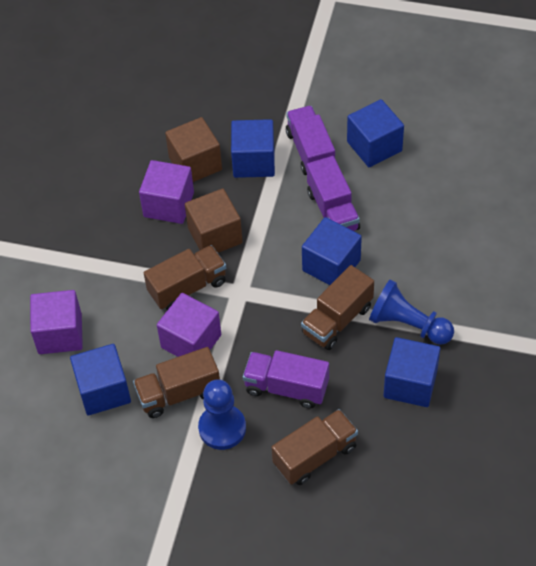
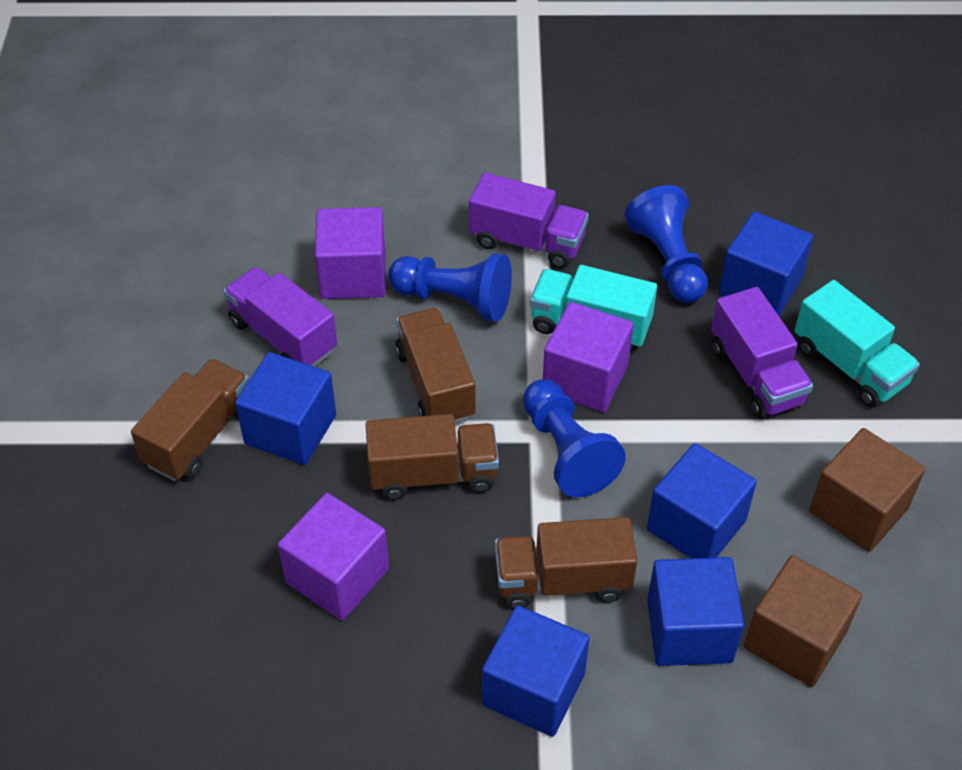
blue pawn: [198,379,246,450] [369,279,454,345] = 2 -> [388,253,512,322] [523,379,626,497] [624,185,708,303] = 3
turquoise truck: none = 0 -> [530,265,657,351] [795,280,920,407] = 2

